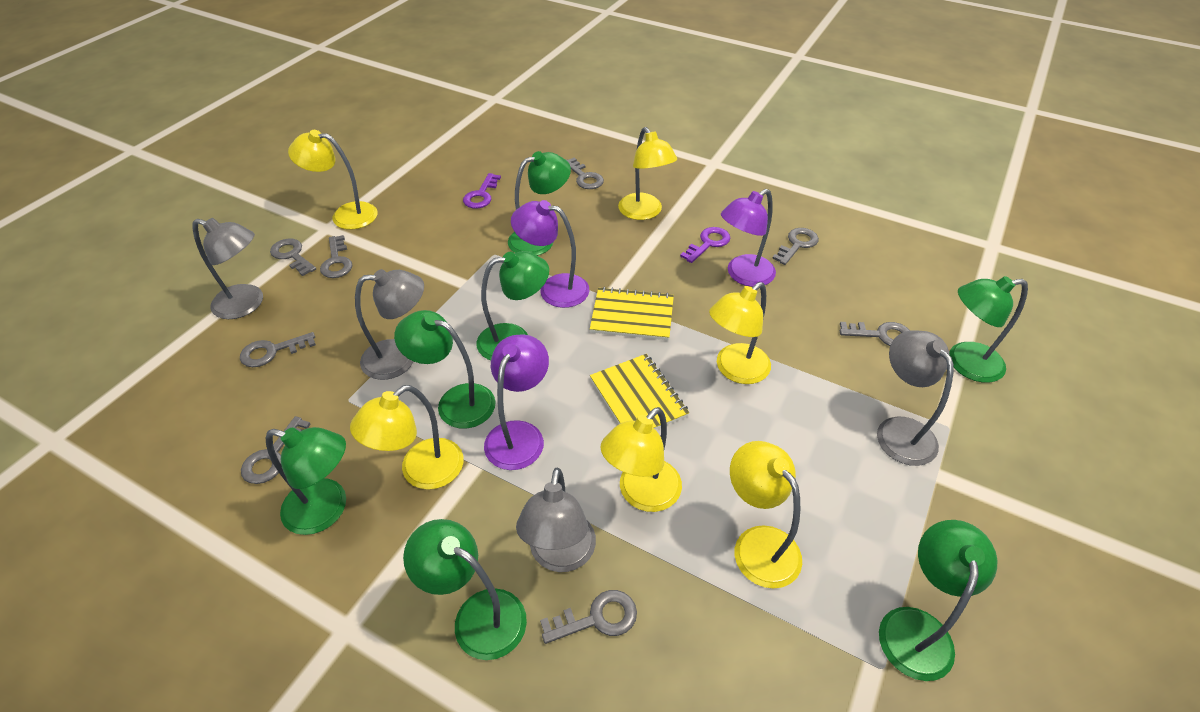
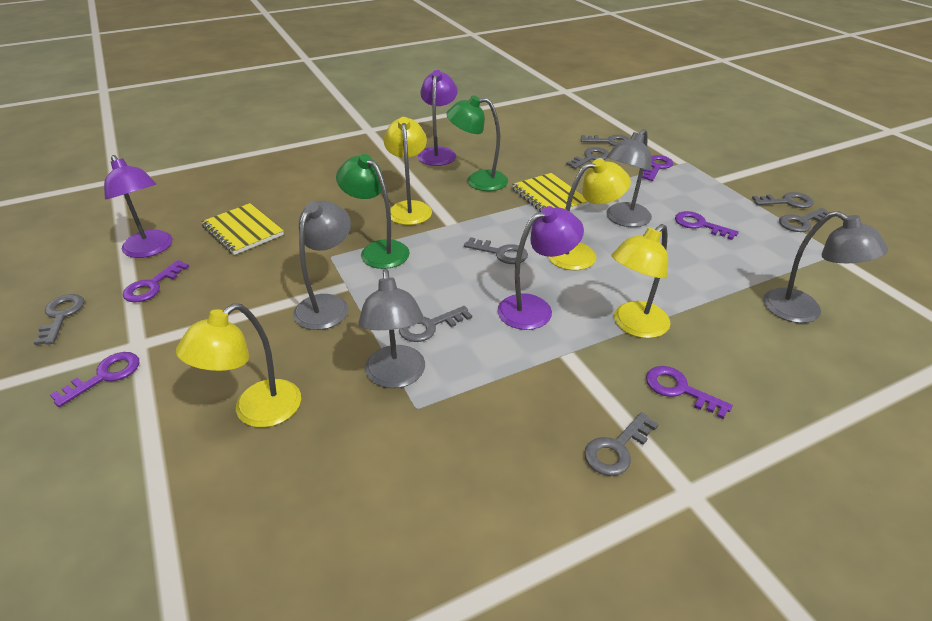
green lamp: [266,427,346,535] [394,310,496,428] [403,519,527,660] [476,251,549,360] [508,151,571,256] [879,520,997,681] [949,276,1028,383] = 7 -> [336,154,410,269] [446,96,508,191] = 2
purple key: [463,173,501,209] [680,227,730,263] = 2 -> [50,352,139,407] [123,260,189,302] [642,155,673,181] [646,366,733,419] [675,211,739,240] = 5
yellow lamp: [288,130,378,229] [350,385,464,490] [600,407,682,512] [618,127,677,220] [709,282,771,384] [730,441,802,589] = 6 -> [176,303,301,428] [384,117,432,225] [548,158,631,270] [612,224,670,338] = 4

